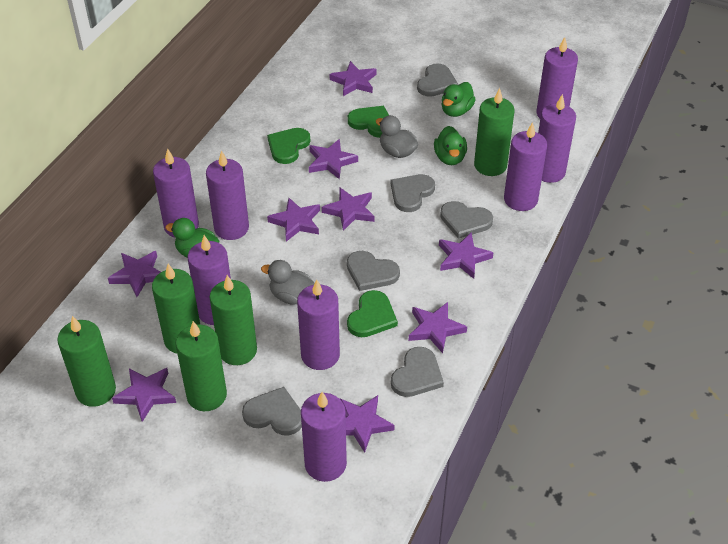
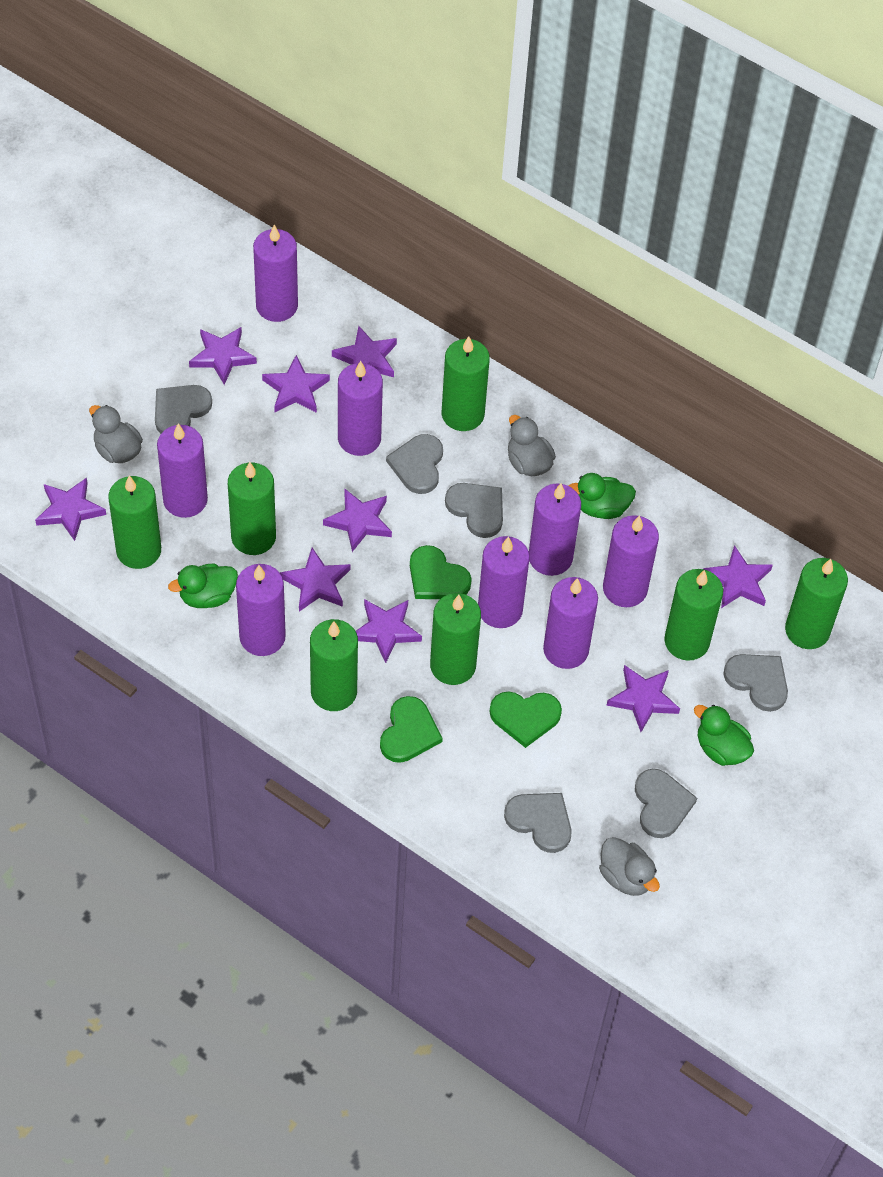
green candle: [57,316,116,407] [152,264,200,354] [176,321,227,411] [209,275,257,365] [474,88,515,176] = 5 -> [108,475,161,569] [228,462,276,555] [310,619,358,711] [430,593,481,685] [442,336,490,431] [664,569,723,661] [785,558,848,649] = 7
grey duck: [261,260,315,305] [376,115,418,158] = 2 -> [89,405,143,463] [508,415,556,476] [599,837,660,896] = 3

